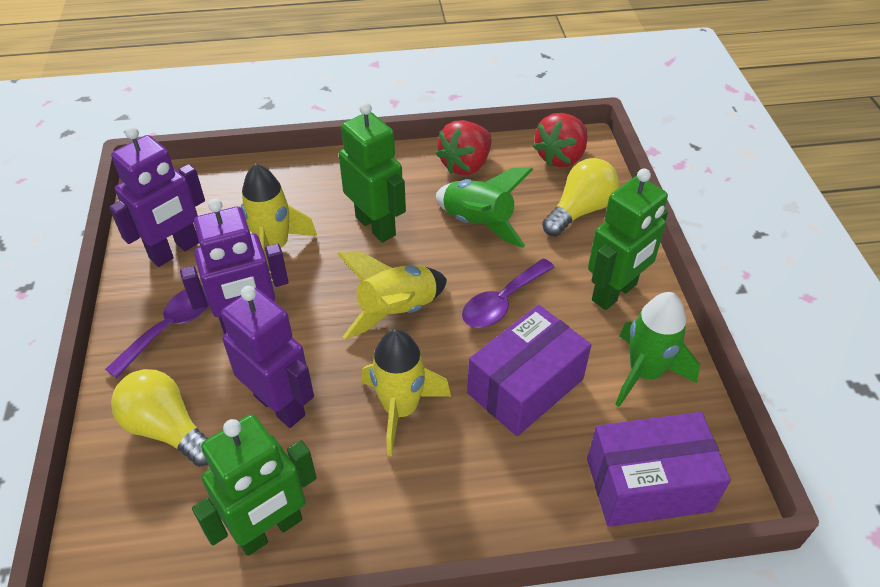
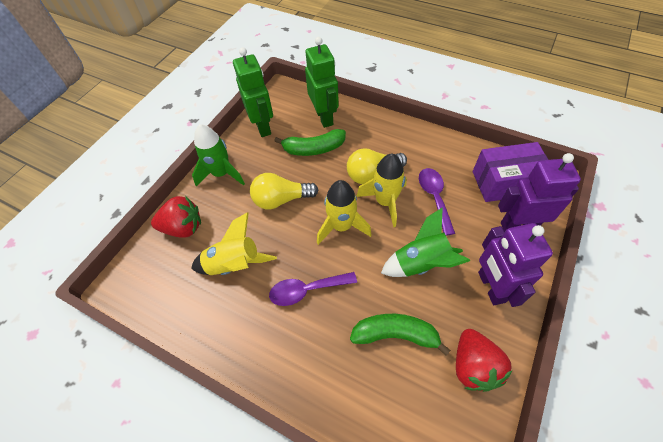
green banana: none = 0 -> [274,129,346,156] [350,314,451,356] = 2
green robot: [192,414,317,556] [339,102,406,243] [588,168,668,310] = 3 -> [233,47,273,137] [305,37,339,128] = 2
purple box: [467,305,591,436] [587,412,731,527] = 2 -> [473,142,548,202] = 1
purple robot: [109,126,205,267] [180,198,289,335] [221,286,314,428] = 3 -> [478,223,553,307] [498,153,581,232] = 2

